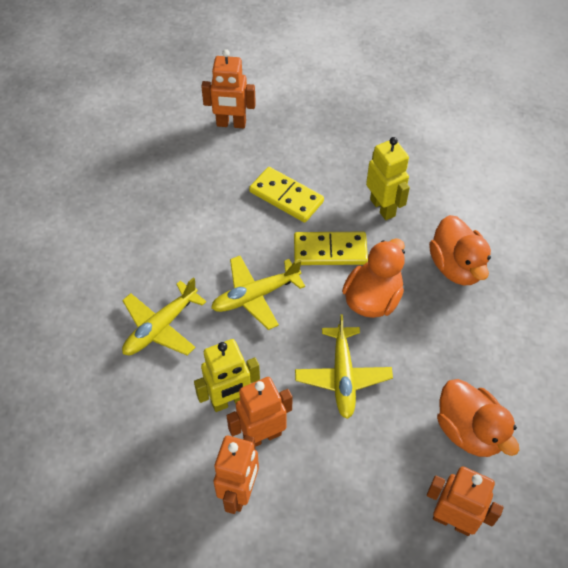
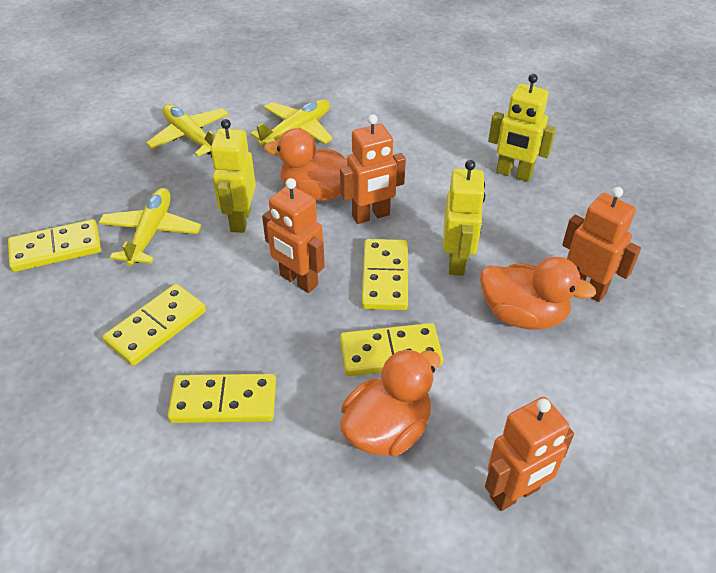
yellow domino: [249,167,324,223] [294,232,368,265] = 2 -> [8,219,101,272] [103,284,206,366] [168,374,276,423] [340,323,443,376] [362,239,408,310] = 5
yellow robot: [194,339,260,412] [366,137,410,220] = 2 -> [210,119,256,233] [443,160,485,276] [488,74,556,182] = 3

